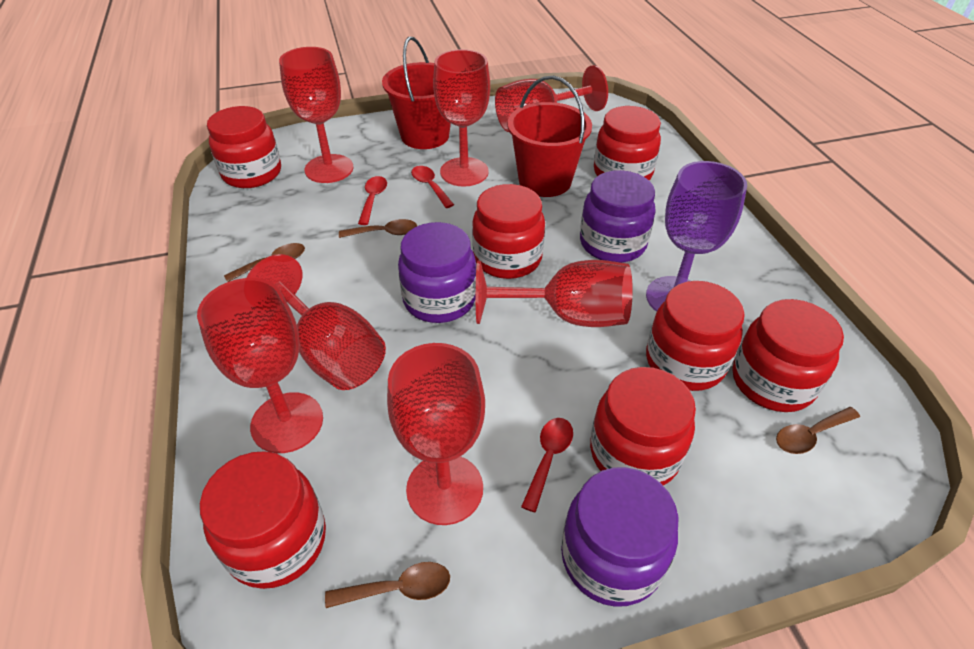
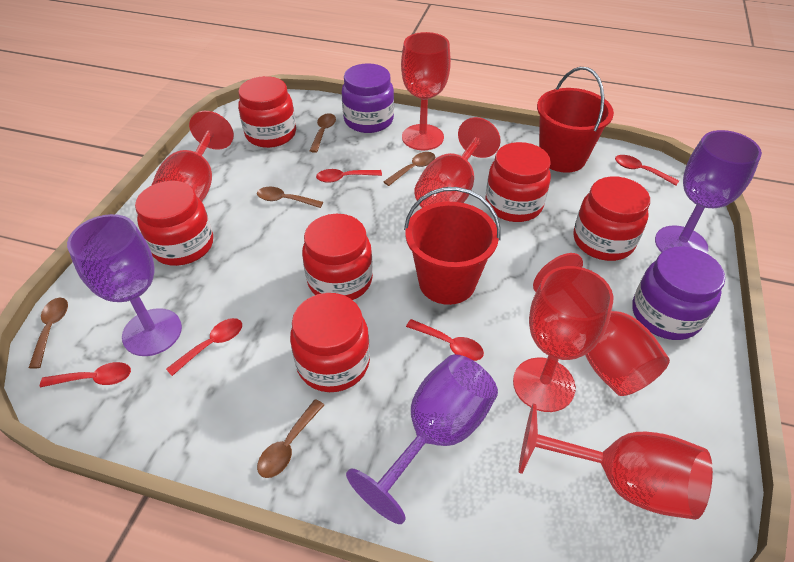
brown spoon: [224,243,305,282] [325,562,450,608] [339,219,417,238] [776,407,860,454] = 4 -> [29,298,68,369] [257,187,323,208] [257,399,324,478] [309,113,336,153] [383,152,435,186] = 5
purple goblet: [646,161,747,312] = 1 -> [67,214,182,356] [346,354,498,524] [655,130,762,253] = 3
purple jar: [398,222,476,323] [561,467,679,607] [580,170,656,263] = 3 -> [342,63,394,133] [632,247,725,340] = 2
red goblet: [197,278,323,453] [247,254,386,390] [279,47,354,183] [387,343,485,525] [433,49,490,186] [476,260,633,327] [495,65,608,132] = 7 -> [151,111,234,202] [401,32,451,150] [414,117,501,208] [513,266,613,412] [519,403,713,520] [533,253,670,396] = 6
red jar: [200,451,326,589] [207,106,281,188] [472,184,545,279] [590,367,696,486] [594,106,661,180] [646,281,745,391] [733,299,844,412] = 7 -> [135,181,213,266] [238,76,296,148] [290,293,370,392] [302,214,373,300] [485,142,551,222] [574,176,650,261] = 6
red spoon: [358,176,387,225] [411,166,454,208] [521,418,573,512] = 3 -> [40,362,131,387] [166,318,242,376] [316,169,382,183] [406,319,484,361] [615,155,679,186] = 5

